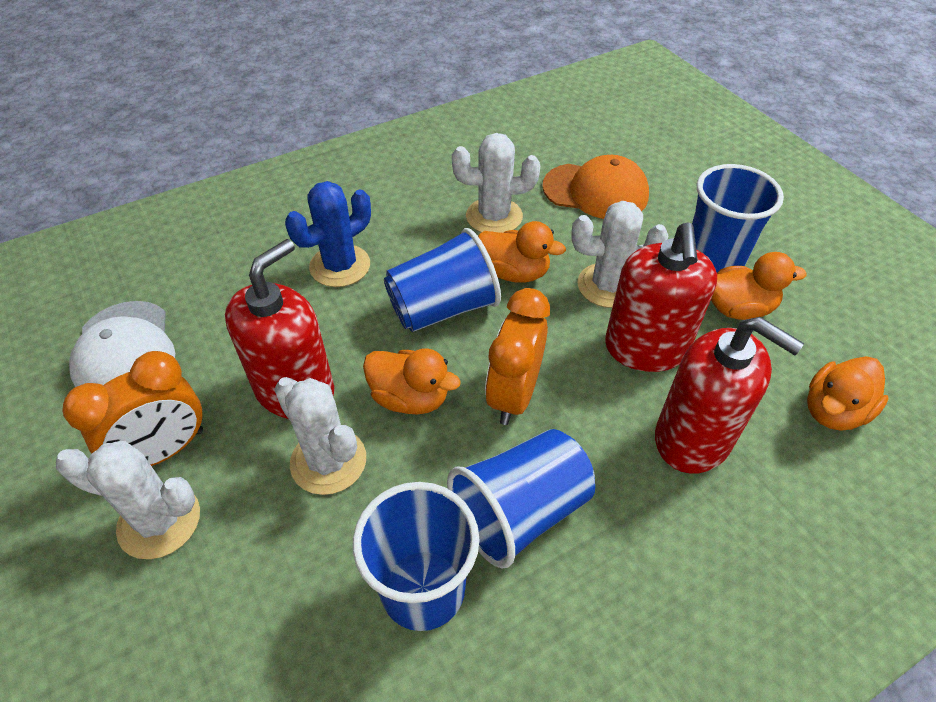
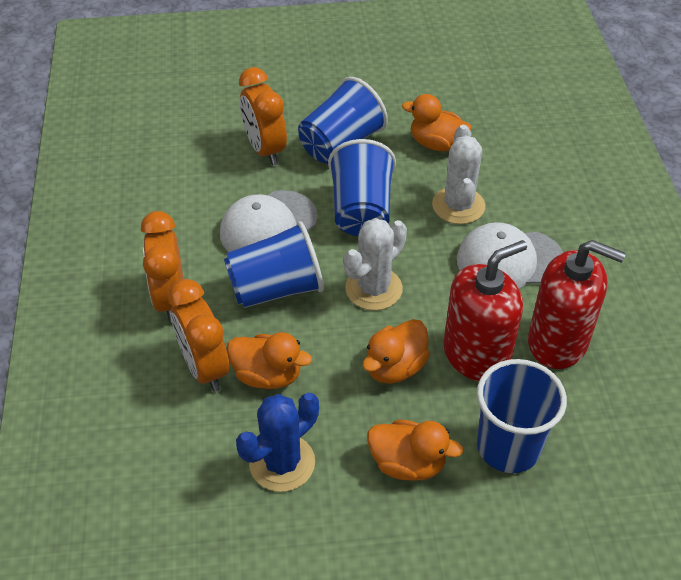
orange cap: [542,155,649,219] = 1 -> none = 0
orange clock: [62,351,203,466] [485,288,550,425] = 2 -> [141,211,183,322] [168,279,229,392] [239,67,287,166] = 3
red soap dispenser: [225,239,334,419] [605,222,717,372] [655,317,804,474] = 3 -> [444,240,527,381] [528,240,626,369] = 2
white cactus: [56,441,200,559] [274,377,366,495] [452,133,540,233] [571,201,669,308] = 4 -> [343,218,407,310] [432,125,485,224] = 2
white cap: [69,301,175,387] = 1 -> [220,190,318,252] [457,222,563,289] = 2

